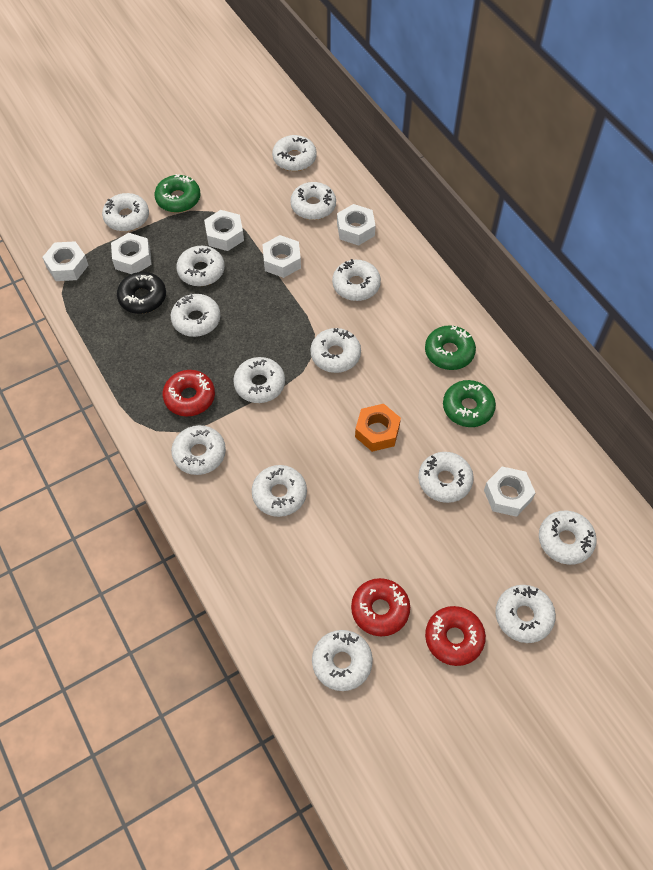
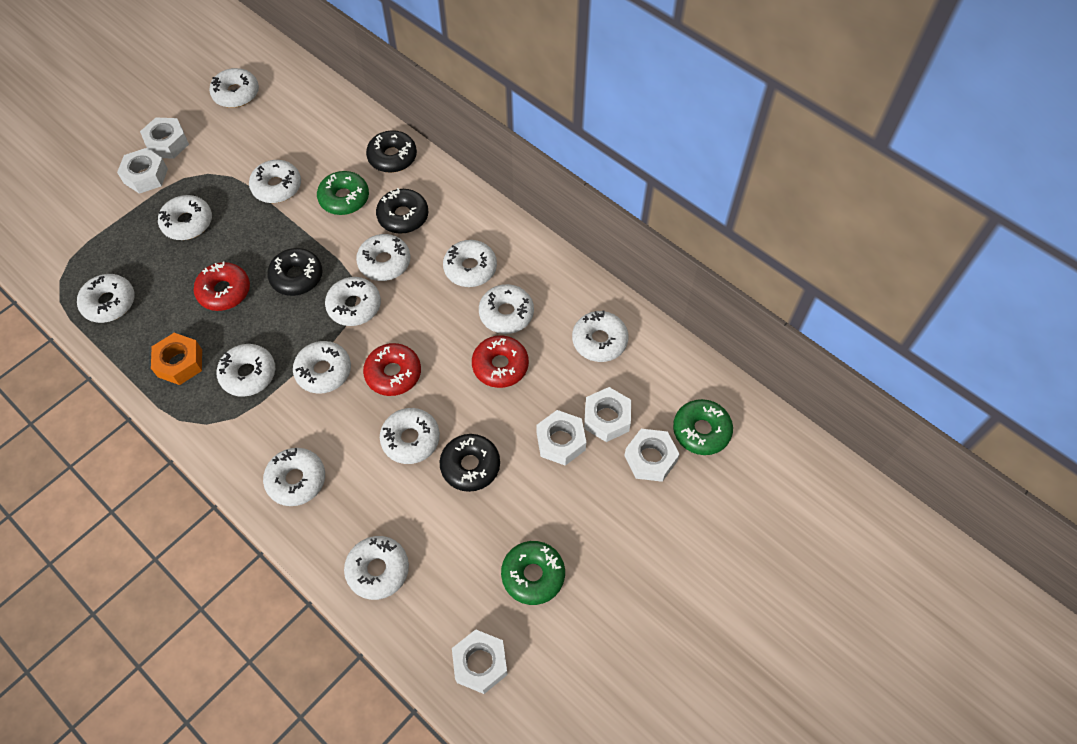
black donut: [117,272,166,314] = 1 -> [267,248,323,296] [366,130,417,173] [376,188,428,234] [440,434,500,492] = 4

